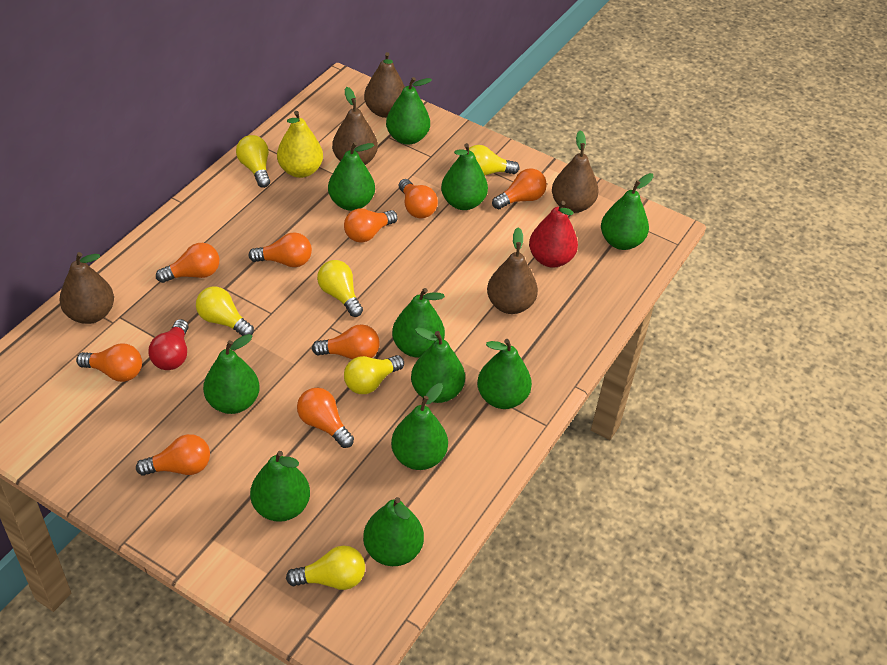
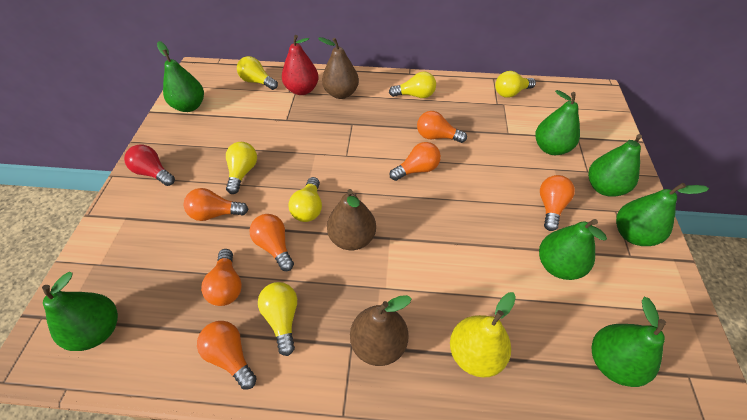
brown pear: [59,252,114,324] [332,87,378,165] [364,52,405,118] [487,227,538,314] [552,131,598,213] = 5 -> [318,37,359,99] [327,189,376,250] [350,295,412,366] = 3
green pear: [203,334,260,414] [250,451,310,522] [328,142,375,211] [363,497,424,566] [386,77,432,145] [391,383,448,470] [392,288,445,358] [411,327,465,403] [441,143,488,210] [477,339,532,409] [601,173,654,250] = 11 -> [42,272,118,351] [157,41,204,112] [535,90,580,155] [539,219,607,280] [588,134,642,197] [592,297,666,387] [616,183,709,246] = 7
orange light bulb: [76,343,142,382] [136,434,210,476] [156,243,219,283] [248,232,312,267] [297,388,354,448] [312,324,380,359] [344,208,398,243] [399,179,438,218] [492,168,547,210] = 9 -> [184,188,249,221] [197,321,257,390] [201,249,242,306] [249,214,294,271] [389,142,441,181] [417,111,467,143] [540,175,575,231] = 7

